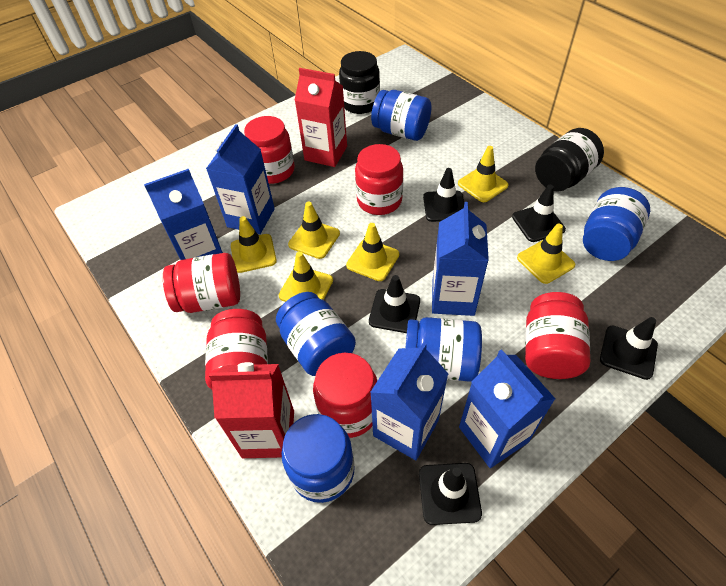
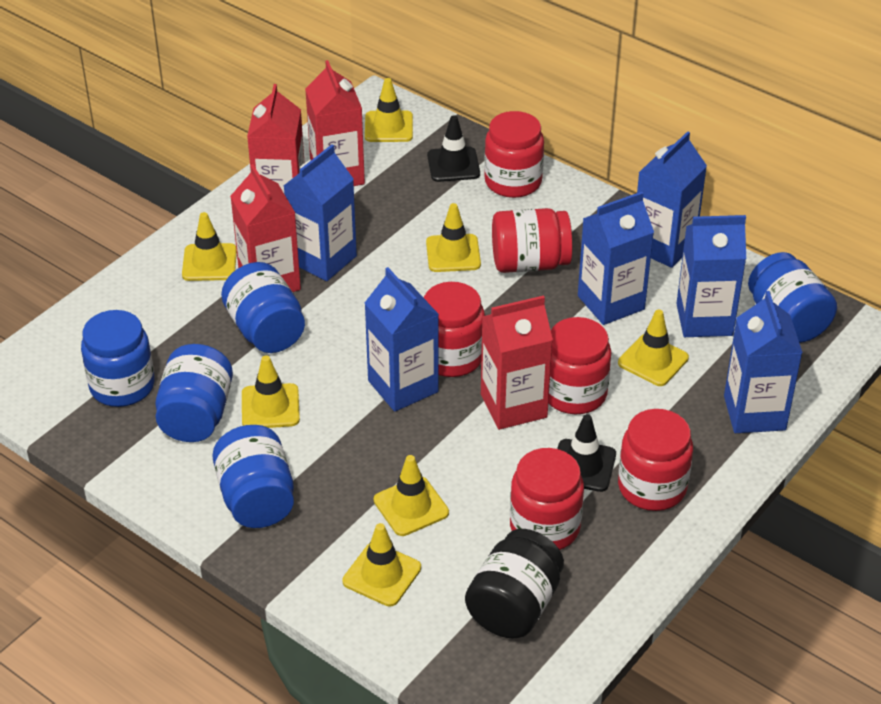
black jar: [339,51,380,114] [535,128,604,192] = 2 -> [465,529,564,638] = 1
black traffic cone: [369,275,420,333] [419,463,482,525] [423,168,464,222] [512,185,566,242] [600,317,658,380] = 5 -> [427,115,480,182] [557,414,616,492] = 2
blue carton: [144,169,223,260] [206,124,275,234] [370,342,448,460] [432,202,489,316] [459,349,556,468] = 5 -> [284,144,357,281] [365,267,439,412] [578,192,654,325] [637,131,707,268] [676,215,746,337] [724,291,803,433] = 6
red carton: [209,362,294,458] [295,68,347,167] = 2 -> [230,164,301,292] [247,84,305,193] [305,60,365,186] [481,295,553,430] = 4
yellow traffic cone: [231,216,277,273] [279,252,333,302] [288,202,340,259] [346,223,399,281] [458,146,509,202] [517,223,575,284] = 6 -> [182,212,237,281] [242,355,300,428] [342,523,421,607] [365,78,413,142] [374,455,449,536] [426,203,481,272] [618,309,689,386] = 7

